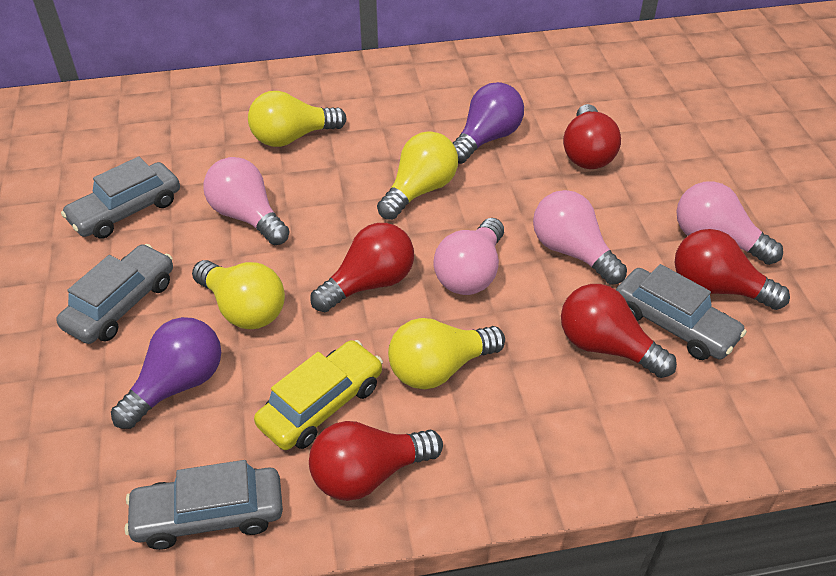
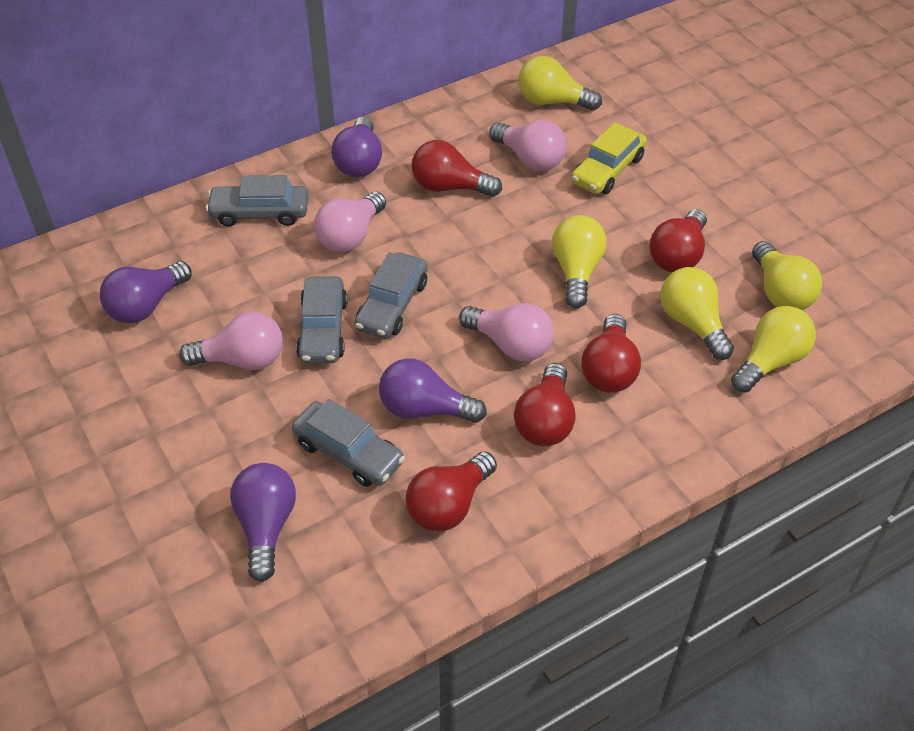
purple light bulb: [111,317,221,429] [453,82,524,164] = 2 -> [100,261,192,323] [230,463,296,582] [331,117,382,177] [379,358,487,423] = 4
yellow light bulb: [192,260,285,329] [248,91,347,147] [377,131,458,220] [388,318,505,389] = 4 -> [518,56,602,111] [552,215,607,308] [660,267,734,360] [731,306,816,393] [752,241,822,310] = 5

